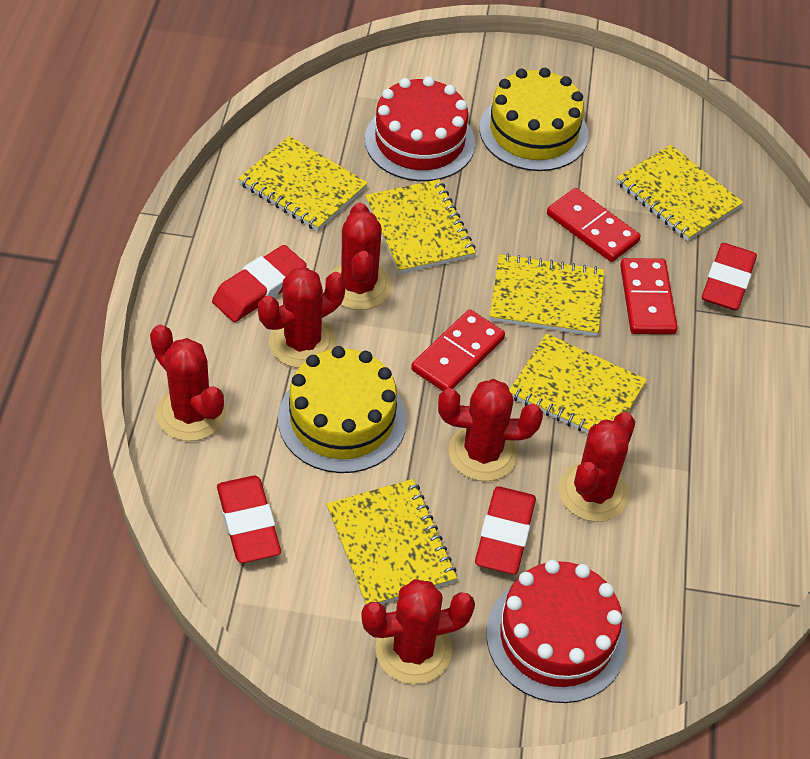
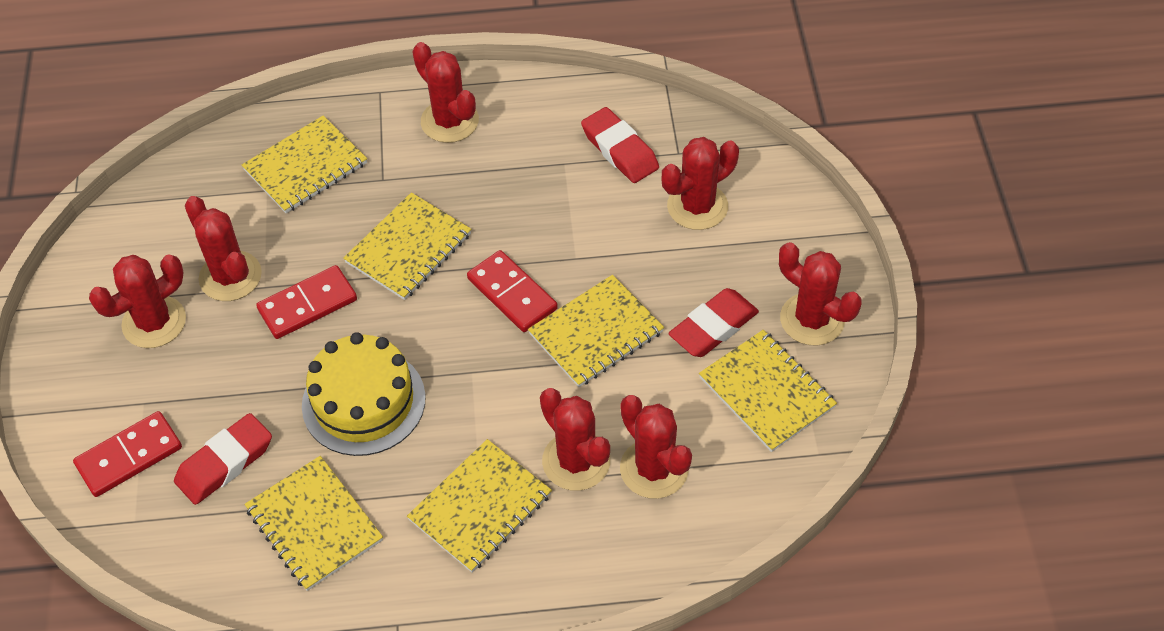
red cactus: [150,325,226,441] [258,267,346,368] [330,203,392,310] [361,579,475,684] [438,379,543,481] [559,412,635,522] = 6 -> [89,254,186,348] [185,196,262,301] [412,42,479,143] [540,388,610,491] [620,395,692,499] [662,137,739,230] [779,242,862,346] = 7
red cake: [365,76,475,181] [487,560,627,703] = 2 -> none = 0
red eraser: [212,245,307,322] [217,476,281,563] [475,486,536,574] [702,243,757,311] = 4 -> [174,413,272,505] [581,107,659,183] [669,288,759,357] = 3
yellow cake: [278,346,407,473] [479,68,589,171] = 2 -> [302,332,426,456] = 1

